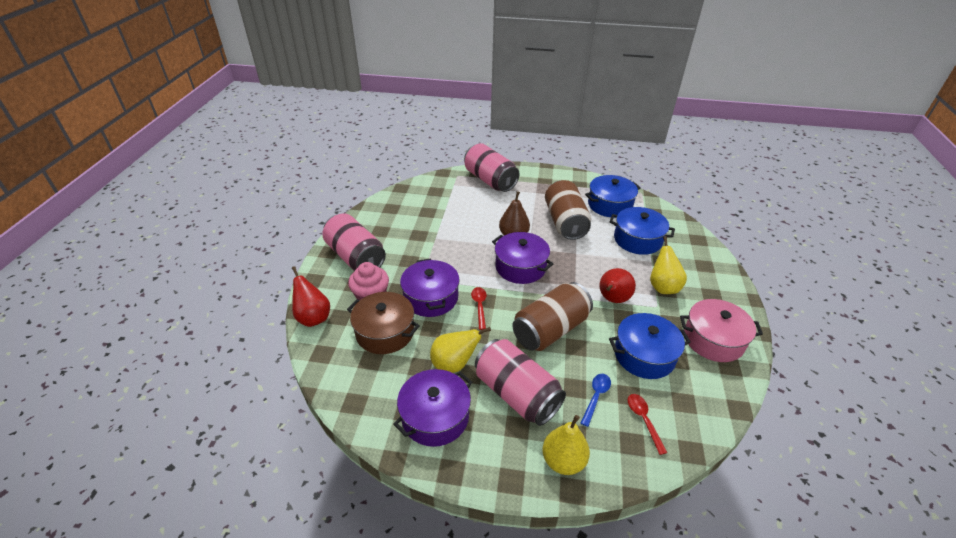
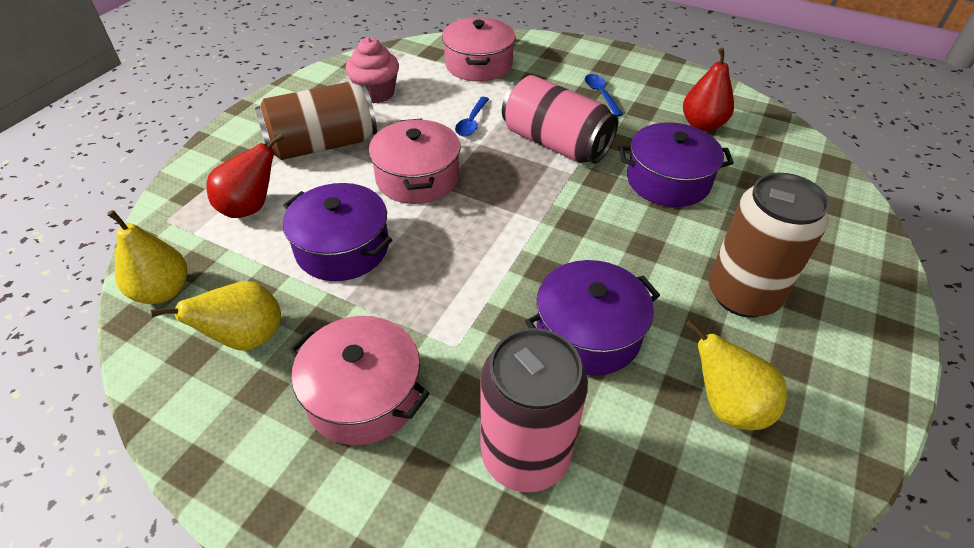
blue pot: [585,175,641,218] [609,207,675,255] [609,313,691,379] = 3 -> none = 0
blue spoon: [581,374,611,427] = 1 -> [455,97,489,137] [585,74,623,117] = 2
brown pear: [499,191,530,235] = 1 -> none = 0
brown pot: [347,292,420,354] = 1 -> none = 0
pink can: [322,214,386,271] [464,143,519,192] [475,339,566,426] = 3 -> [481,328,588,492] [502,75,618,164] = 2
pink pot: [680,299,763,362] = 1 -> [289,316,430,445] [369,118,461,204] [442,17,516,82] = 3
red spoon: [471,287,487,330] [628,394,667,455] = 2 -> none = 0

